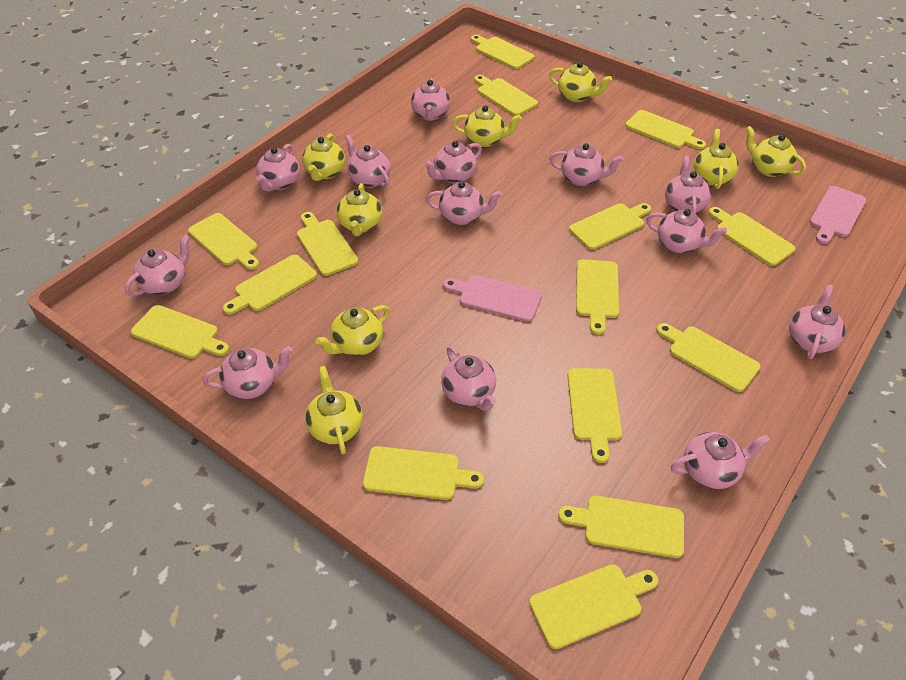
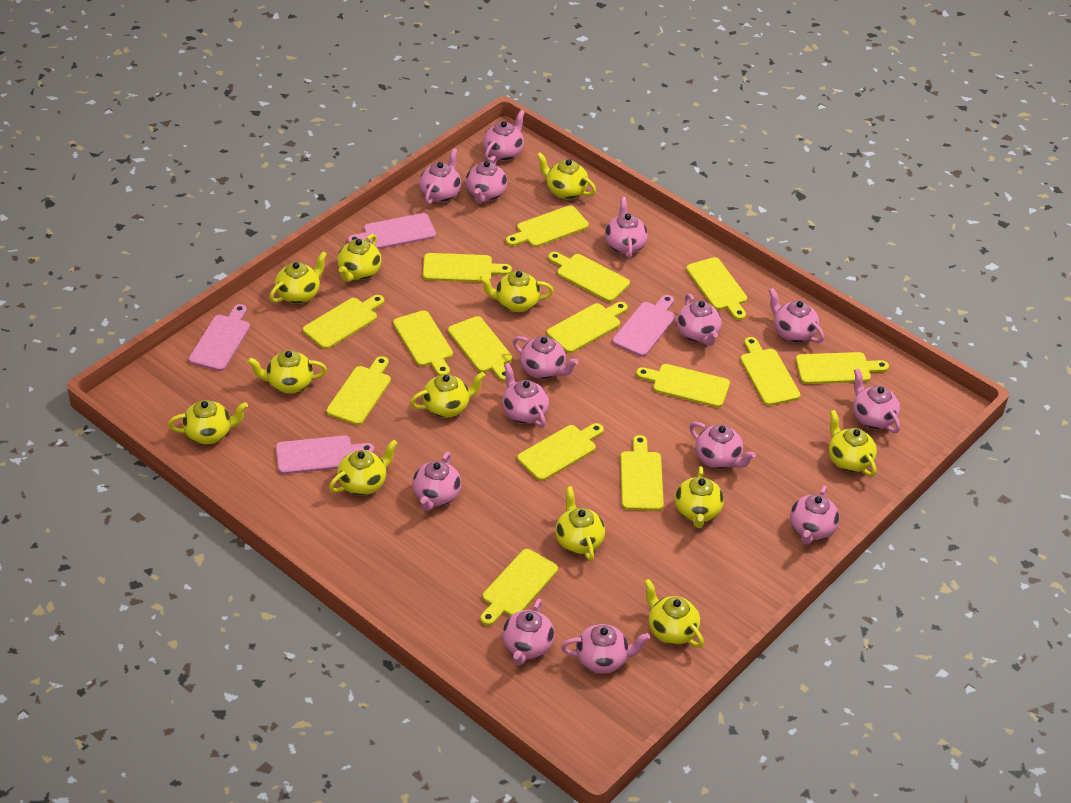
pink cutting board: [443,275,542,322] [810,186,867,244] = 2 -> [189,304,250,371] [276,435,374,474] [348,213,436,249] [612,295,675,357] = 4
pink teapot: [125,235,190,296] [203,346,293,399] [256,144,300,192] [345,135,390,188] [411,78,450,121] [424,141,482,183] [426,181,502,225] [441,346,496,411] [549,143,624,186] [646,209,727,253] [665,156,711,214] [671,432,770,489] [789,284,845,359] = 13 -> [412,452,461,511] [419,148,461,205] [465,156,507,203] [483,110,525,161] [502,363,549,427] [502,599,555,665] [513,336,579,379] [561,624,650,674] [605,197,648,259] [677,293,722,346] [690,422,756,469] [768,288,824,343] [790,486,840,545] [853,368,900,433] = 14
yellow teapot: [302,133,345,181] [305,366,363,454] [315,305,389,356] [337,183,382,236] [452,105,521,147] [549,62,612,102] [694,129,739,189] [746,126,806,177] = 8 -> [168,400,248,444] [247,350,327,393] [269,251,327,304] [329,440,398,495] [337,234,382,282] [410,372,486,417] [479,271,554,312] [537,152,596,199] [555,486,605,561] [644,579,704,648] [675,466,724,528] [829,410,877,476] = 12

